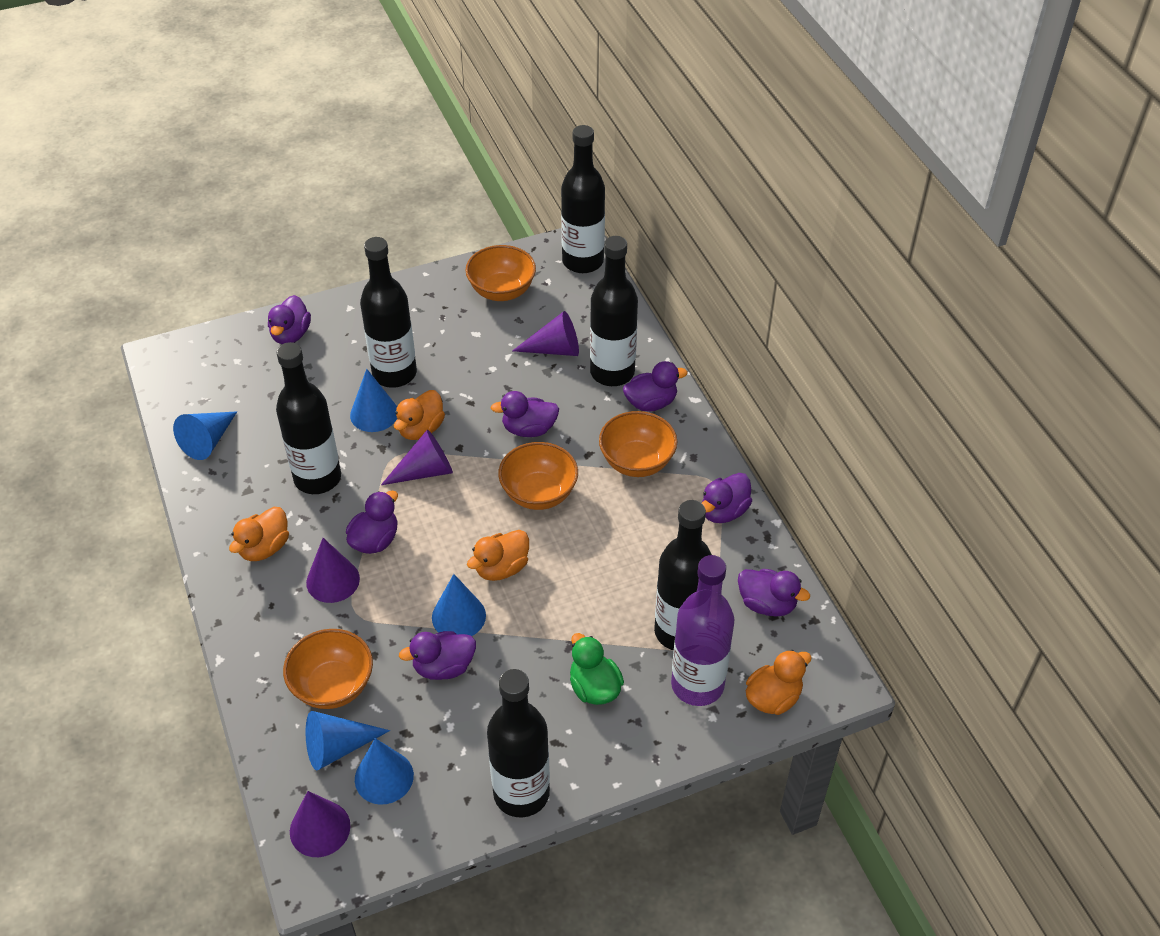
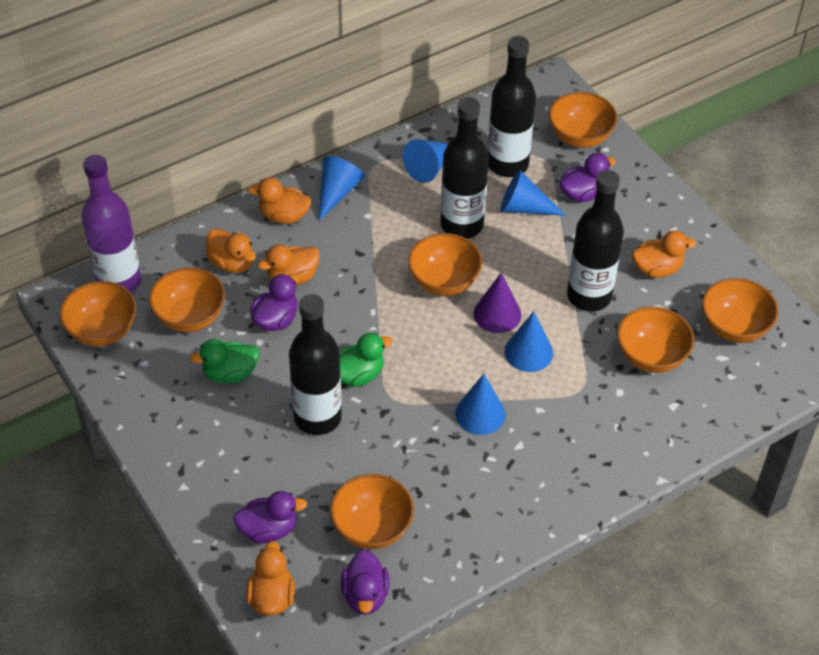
black bottle: [276,342,341,494] [360,237,417,388] [487,669,550,817] [561,125,605,273] [590,236,638,386] [654,500,712,650] = 6 -> [289,294,342,435] [440,97,489,239] [488,36,536,177] [567,170,624,312] = 4
green duck: [570,633,624,705] = 1 -> [190,339,259,383] [339,333,392,387] = 2
orange bowl: [283,629,373,709] [465,245,536,301] [498,442,578,510] [599,411,677,477] = 4 -> [59,281,136,347] [149,267,225,332] [330,474,414,549] [408,233,482,296] [549,92,618,148] [617,306,694,373] [702,278,778,343] = 7
orange duck: [229,507,289,561] [394,390,445,440] [467,530,529,581] [746,650,812,715] = 4 -> [206,228,256,273] [246,541,295,616] [248,178,311,224] [257,245,320,285] [632,231,697,278] = 5
purple cone: [290,791,350,857] [306,538,360,603] [381,430,453,485] [512,311,579,356] = 4 -> [473,273,521,333] = 1
purple duck: [268,295,311,344] [346,491,398,554] [399,631,476,680] [491,391,559,437] [623,361,688,412] [702,473,752,523] [738,569,810,617] = 7 -> [233,491,307,544] [250,274,299,331] [341,550,390,615] [559,153,616,202] = 4

